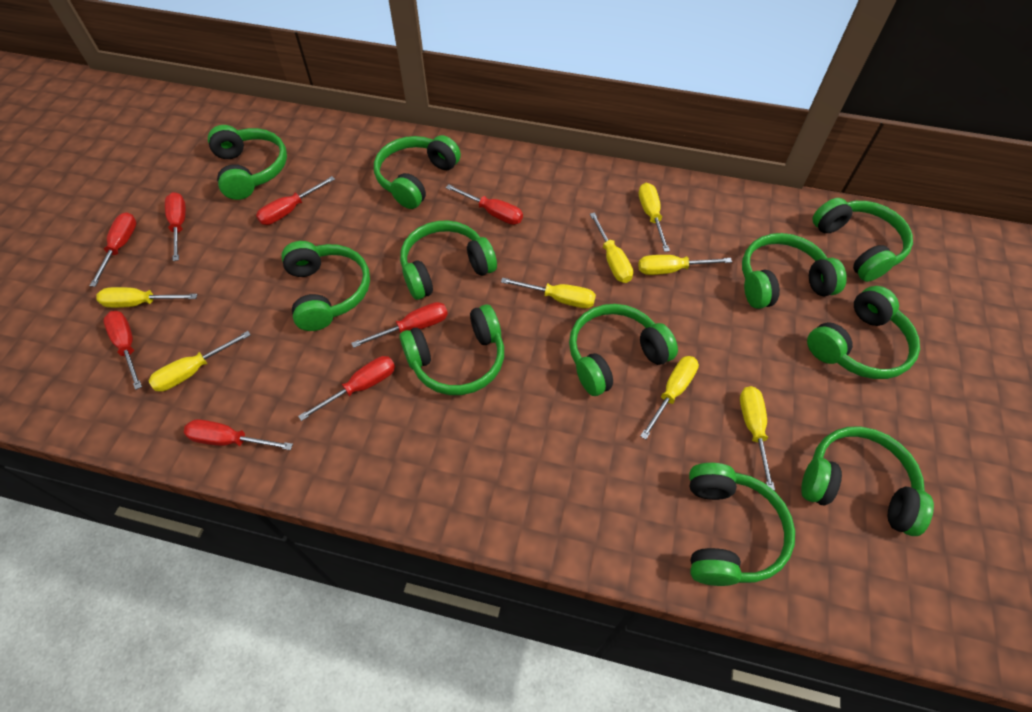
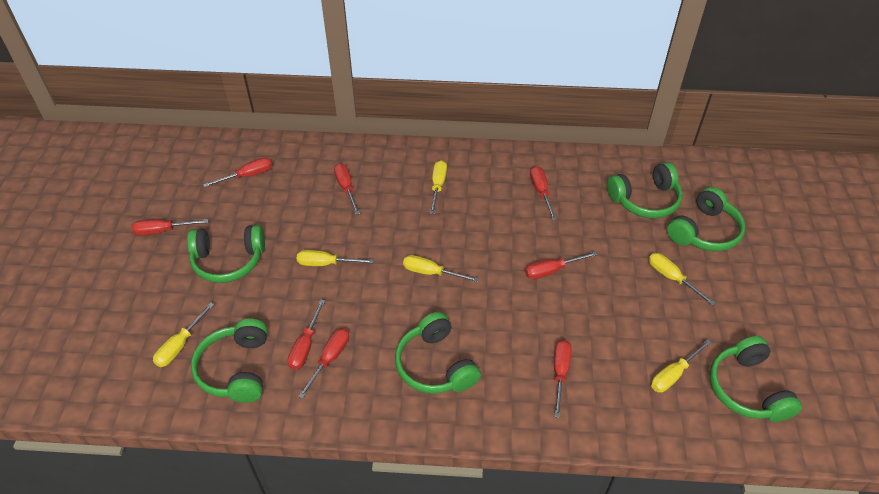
green headphones: [208,125,287,200] [281,241,370,331] [374,135,461,209] [400,220,497,300] [400,305,504,395] [569,304,678,396] [689,463,795,586] [742,233,847,309] [801,426,934,536] [807,286,920,379] [812,198,913,282] = 11 -> [187,225,265,283] [191,318,268,403] [395,312,481,394] [607,162,683,218] [667,187,746,252] [710,336,802,422] = 6
yellow screwdriver: [96,287,197,308] [148,331,251,392] [501,278,596,308] [590,212,633,283] [638,255,732,275] [639,183,670,252] [640,356,699,440] [740,386,775,491] = 8 -> [153,302,214,367] [297,250,374,266] [403,255,479,282] [430,160,447,214] [649,253,716,305] [651,339,712,393] = 6

